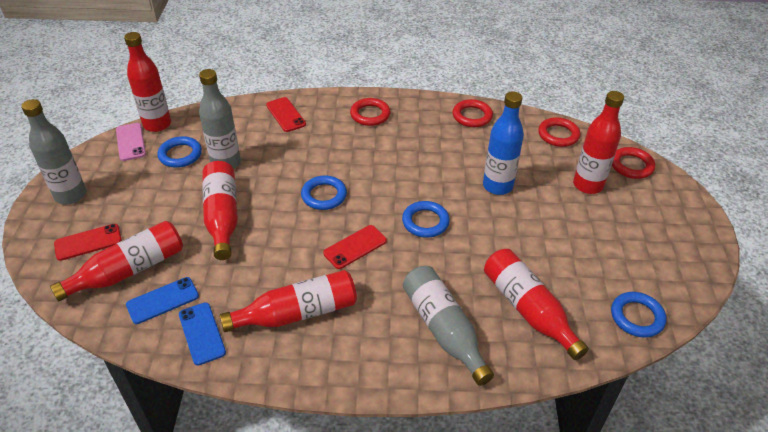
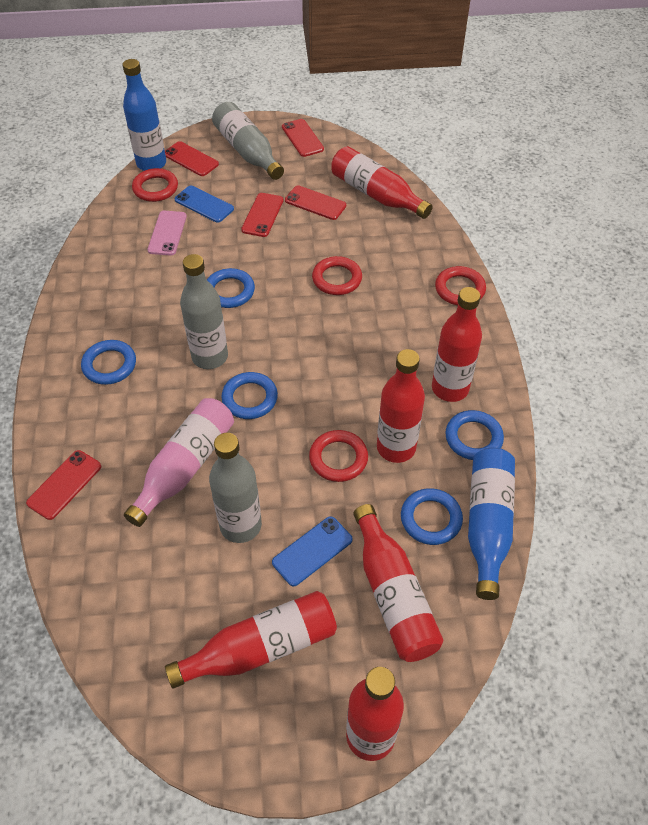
blue bottle: [483,92,524,195] = 1 -> [123,59,166,171] [468,447,515,600] = 2
blue ring: [157,136,202,168] [301,175,347,210] [402,201,450,238] [611,292,666,338] = 4 -> [81,340,136,385] [207,268,255,308] [222,372,278,419] [401,488,463,545] [445,410,504,460] = 5
pink bottle: none = 0 -> [124,398,234,527] = 1
red phone: [54,224,122,261] [266,97,306,132] [323,225,387,269] = 3 -> [26,450,101,520] [165,141,219,176] [241,193,284,237] [282,119,324,157] [285,185,346,220] = 5

